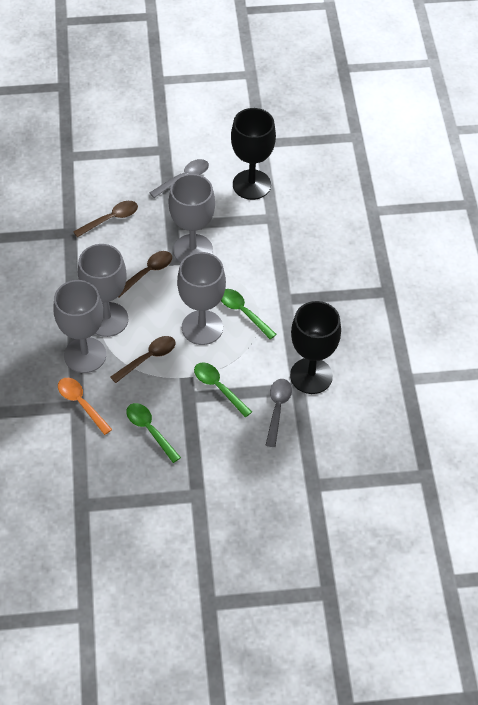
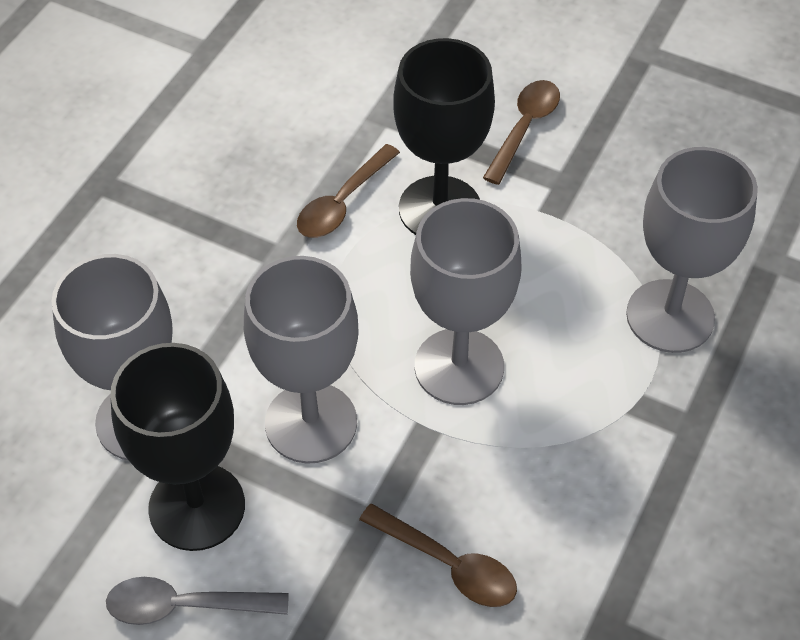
green spoon: [126,403,181,463] [194,362,252,417] [221,289,277,340] = 3 -> none = 0
grey spoon: [150,159,209,198] [265,379,292,447] = 2 -> [106,577,289,625] = 1
orange spoon: [58,378,112,435] = 1 -> none = 0

